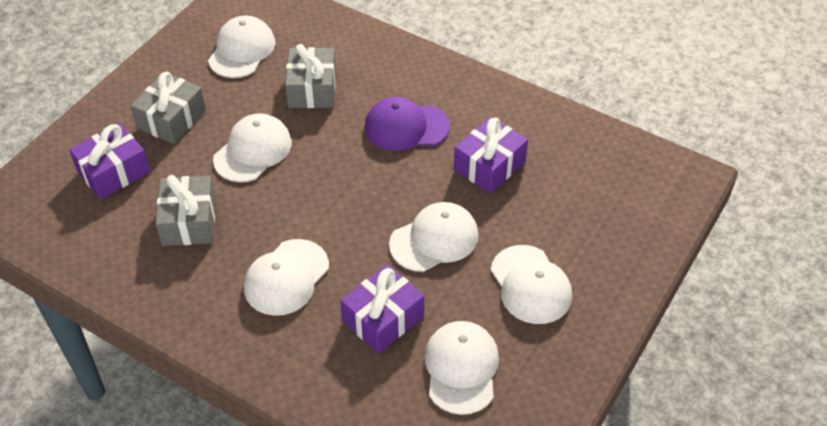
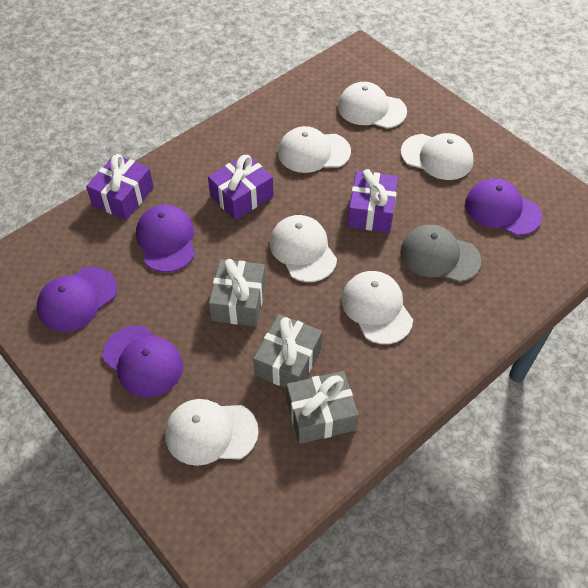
grey cap: none = 0 -> [400,225,481,282] = 1
purple cap: [364,97,450,151] = 1 -> [37,267,117,332] [103,325,183,397] [136,205,195,272] [465,178,542,236] = 4

